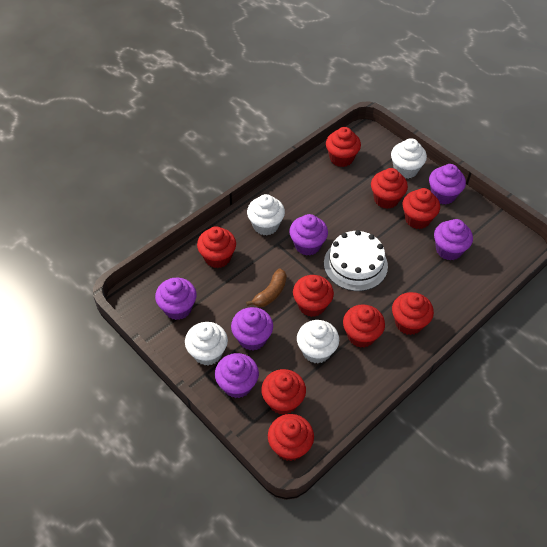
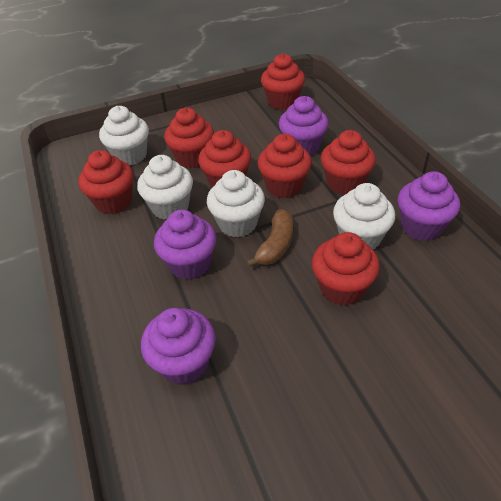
purple cupcake: [155,278,197,320] [215,353,259,398] [231,307,273,351] [289,214,328,256] [429,164,466,204] [434,219,473,260] = 6 -> [141,308,216,385] [154,210,216,280] [279,96,329,155] [398,171,460,241] = 4
red cupcake: [197,226,236,268] [261,369,306,415] [268,414,314,461] [293,275,334,317] [326,127,361,167] [343,304,385,348] [371,168,408,209] [392,292,434,335] [403,188,440,229] = 9 -> [78,150,134,214] [164,108,214,169] [198,130,251,188] [257,134,312,198] [261,53,305,110] [312,232,380,306] [321,130,376,195] = 7
white cake: [324,230,388,291] = 1 -> none = 0

